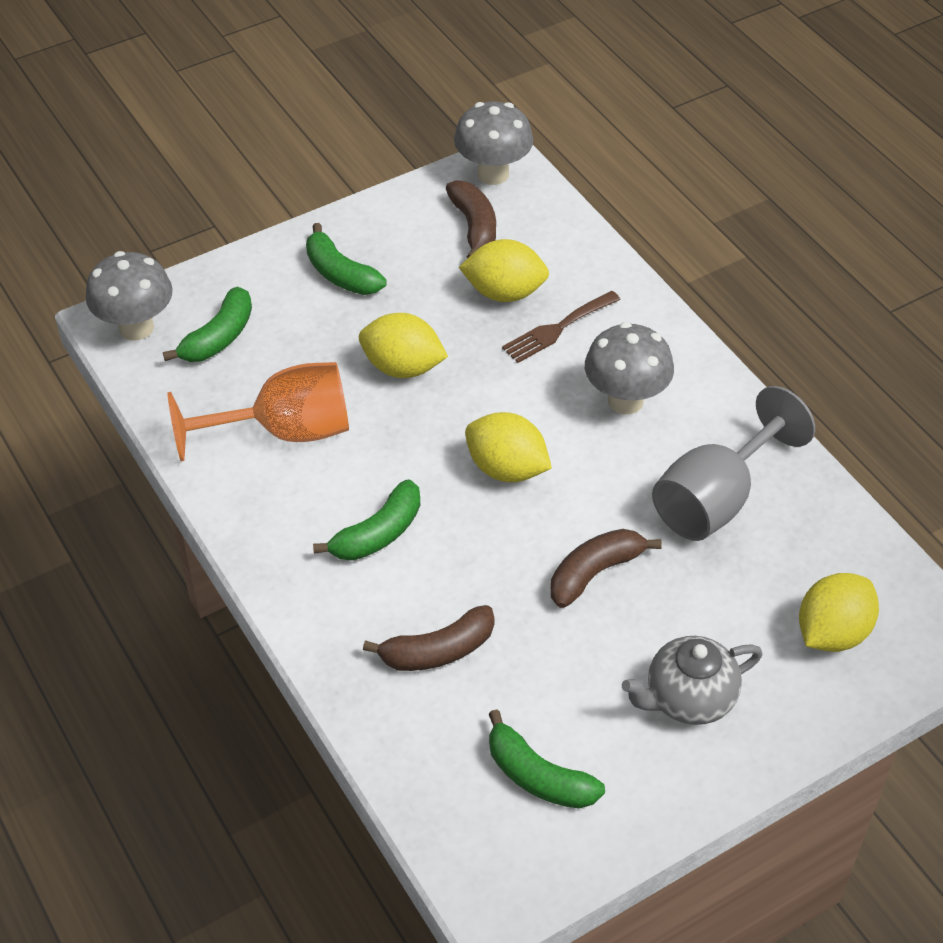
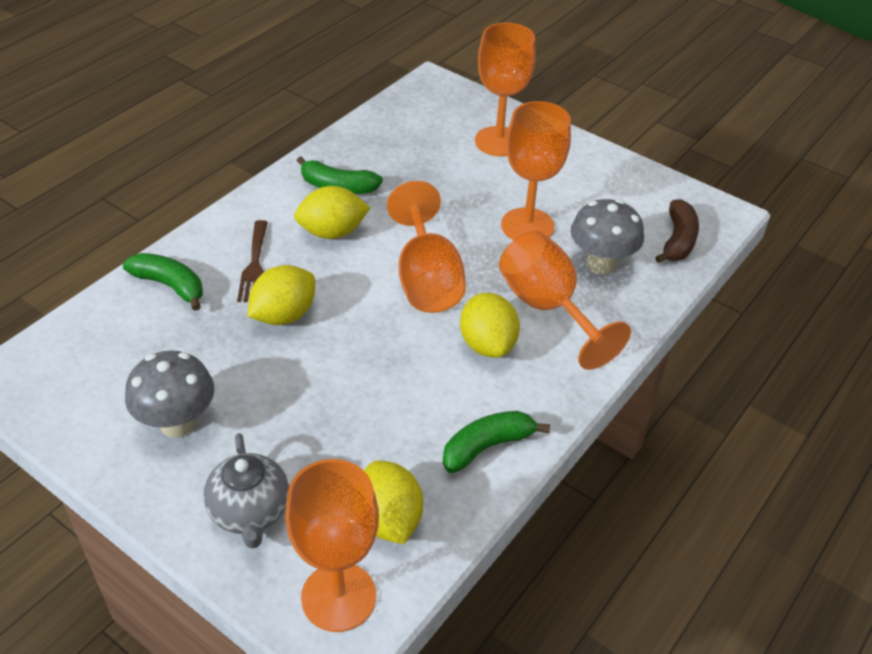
brown banana: [363,605,494,671] [446,180,496,258] [551,529,662,608] = 3 -> [655,199,699,263] = 1
green banana: [163,287,252,362] [306,223,387,295] [313,479,420,561] [489,710,605,809] = 4 -> [123,253,203,311] [297,157,383,194] [443,411,550,473] = 3
grey goblet: [652,386,815,541] = 1 -> none = 0
grey mushroom: [86,251,173,341] [454,102,533,185] [585,322,674,414] = 3 -> [125,351,214,438] [571,199,644,275] = 2
orange goblet: [167,362,349,461] = 1 -> [285,459,379,632] [387,181,466,313] [475,23,536,156] [499,231,631,370] [501,101,571,240] = 5

